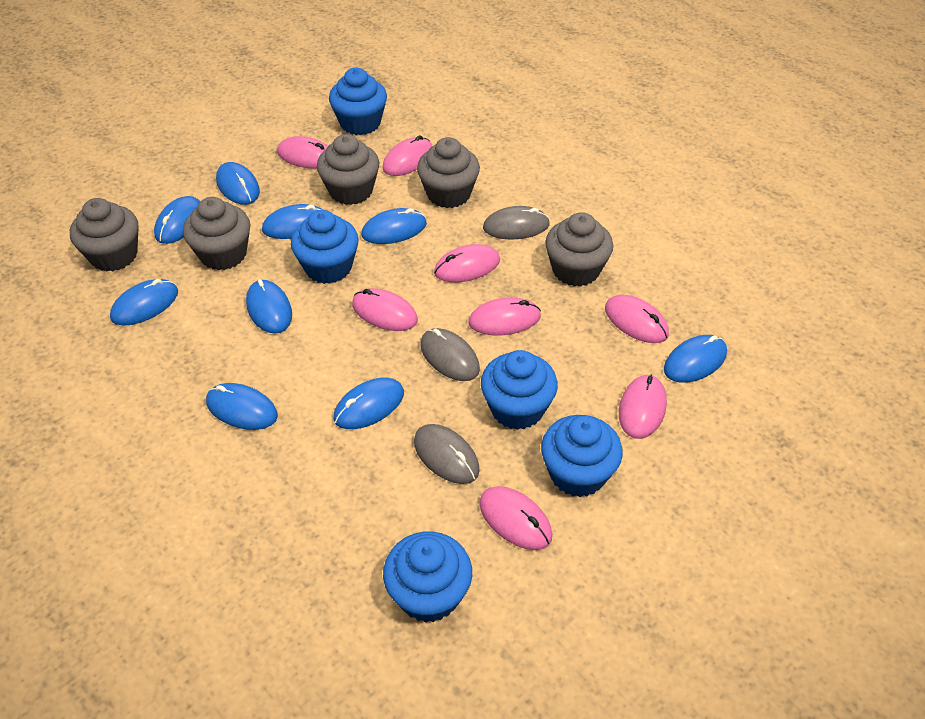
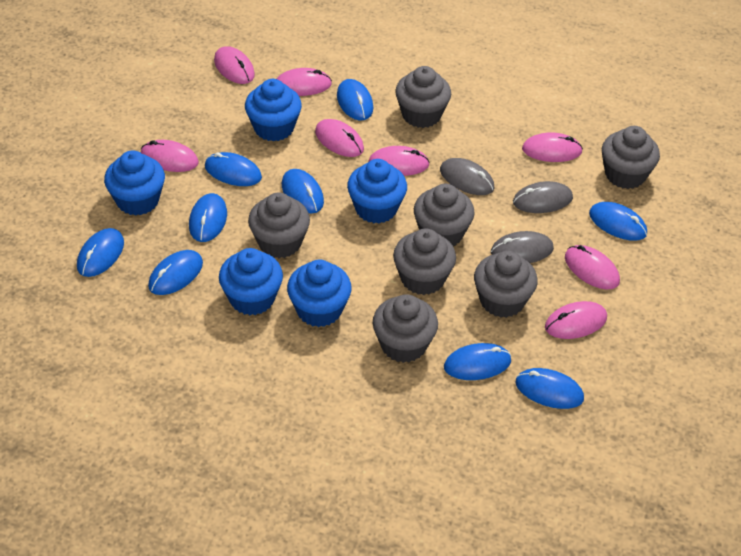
grey cupcake: [70,198,138,272] [183,197,250,270] [317,134,379,205] [417,137,480,208] [545,212,613,287] = 5 -> [248,192,310,258] [373,294,438,363] [393,228,456,295] [395,66,451,128] [414,184,475,246] [474,251,538,318] [602,126,660,189] = 7

